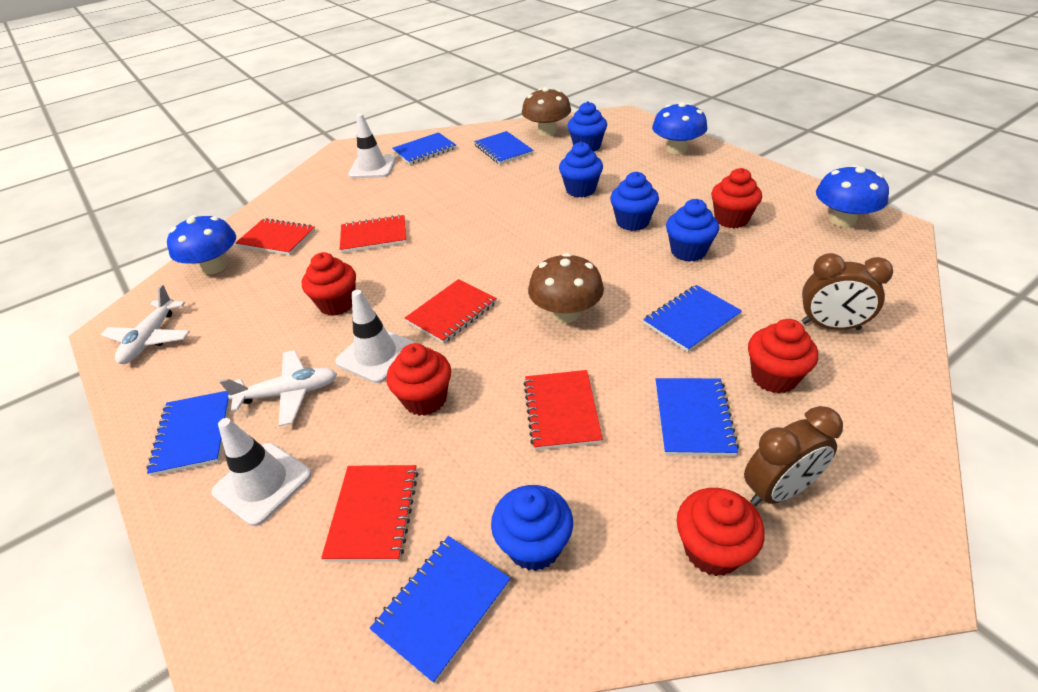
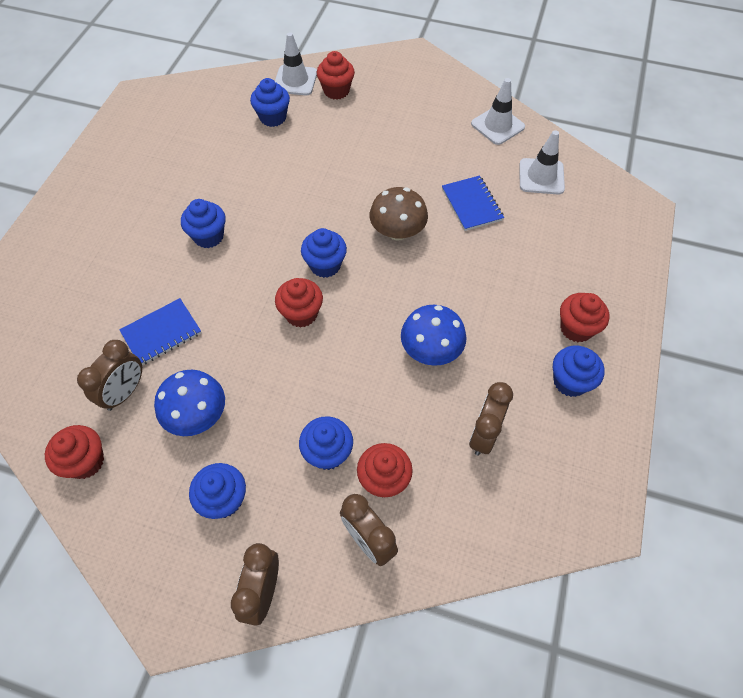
blue cupcake: [491,485,573,571] [559,142,603,197] [568,101,607,152] [610,171,659,231] [666,199,719,262] = 5 -> [181,199,226,248] [189,463,246,519] [250,78,290,127] [299,416,353,470] [301,228,347,278] [553,346,605,397] = 6
blue mushroom: [167,215,236,274] [652,102,707,154] [816,165,889,227] = 3 -> [154,370,225,436] [401,305,467,366] = 2
blue notebook: [146,391,230,476] [369,536,511,684] [392,132,456,165] [474,131,533,165] [643,285,742,352] [656,378,739,456] = 6 -> [119,298,201,365] [442,176,504,231] = 2
brown clock: [744,406,843,506] [802,253,893,330] = 2 -> [77,340,142,411] [231,543,279,626] [340,494,398,566] [469,382,513,456] = 4
brown mushroom: [522,87,571,136] [528,253,604,323] = 2 -> [370,187,428,240] = 1
red notebook: [235,218,315,255] [321,465,418,562] [340,214,407,253] [405,279,497,344] [524,370,603,450] = 5 -> none = 0
white plane: [101,285,190,364] [220,350,337,426] = 2 -> none = 0

